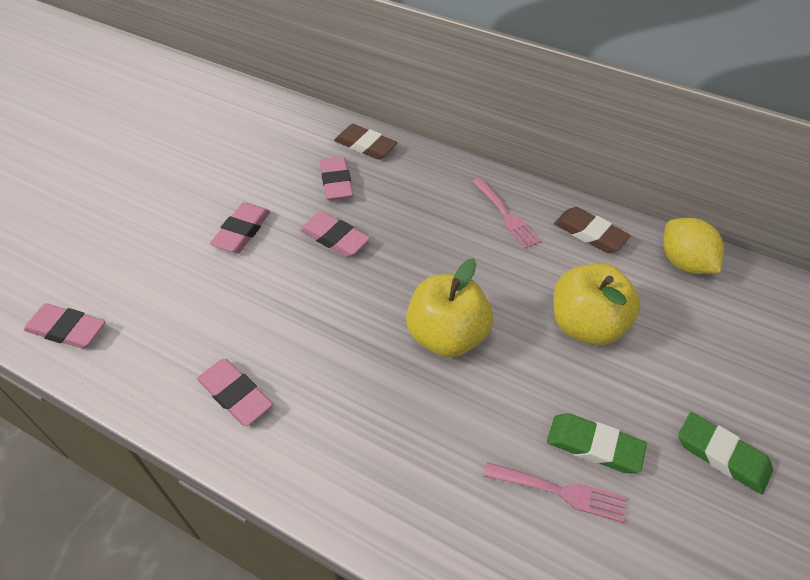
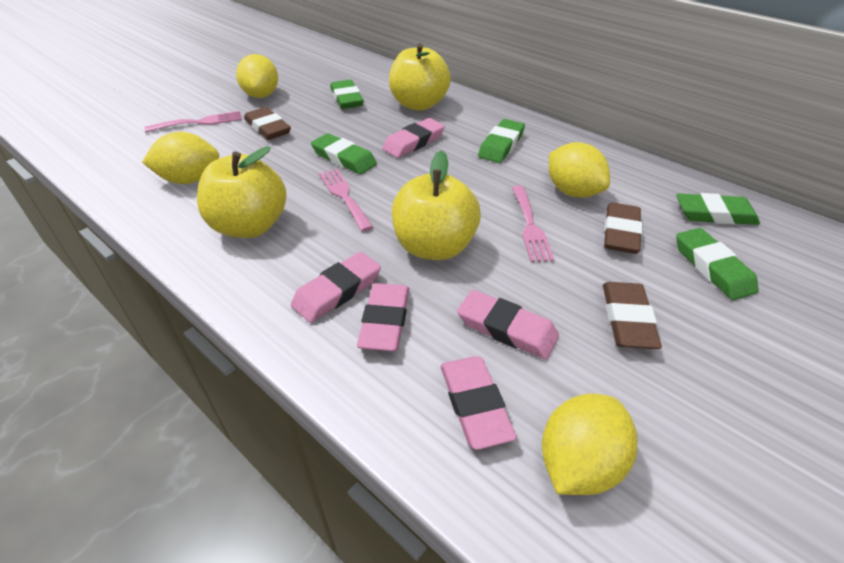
brown eraser: [334,124,398,160] [554,207,631,253] = 2 -> [244,107,291,140] [603,282,662,349] [604,202,642,254] = 3
green eraser: [547,413,647,473] [678,412,773,494] = 2 -> [311,133,377,174] [330,80,364,109] [478,119,525,163] [676,193,760,225] [676,228,759,300] = 5
pink fork: [472,178,541,249] [484,462,626,523] = 2 -> [144,111,242,132] [319,169,373,232] [512,186,554,262] = 3
yellow apple: [406,258,493,358] [553,263,640,345] = 2 -> [197,146,287,238] [389,43,451,111] [392,150,481,260] = 3
yellow lemon: [663,218,724,274] = 1 -> [142,132,219,184] [236,54,278,98] [542,394,637,495] [549,142,610,197] = 4

